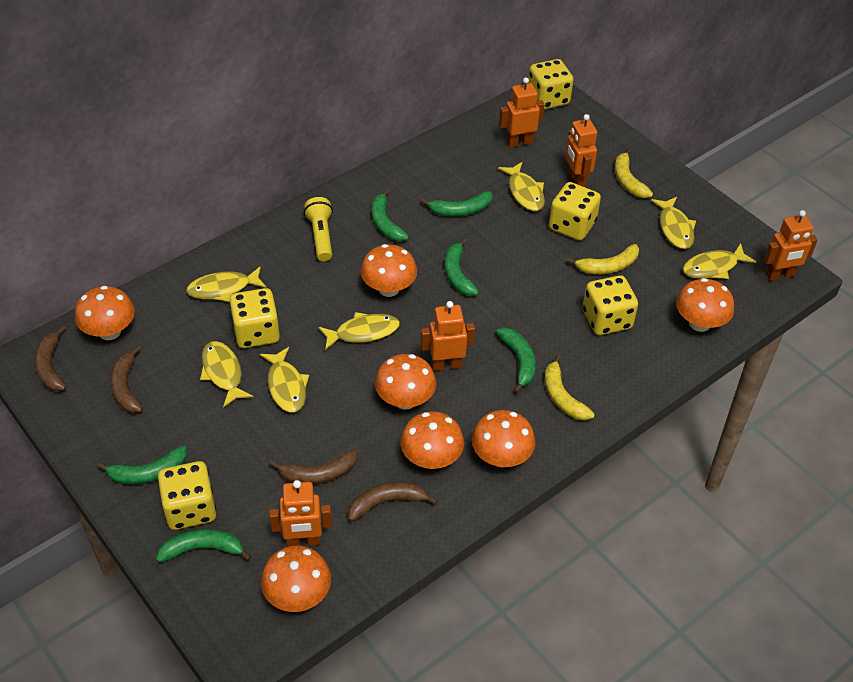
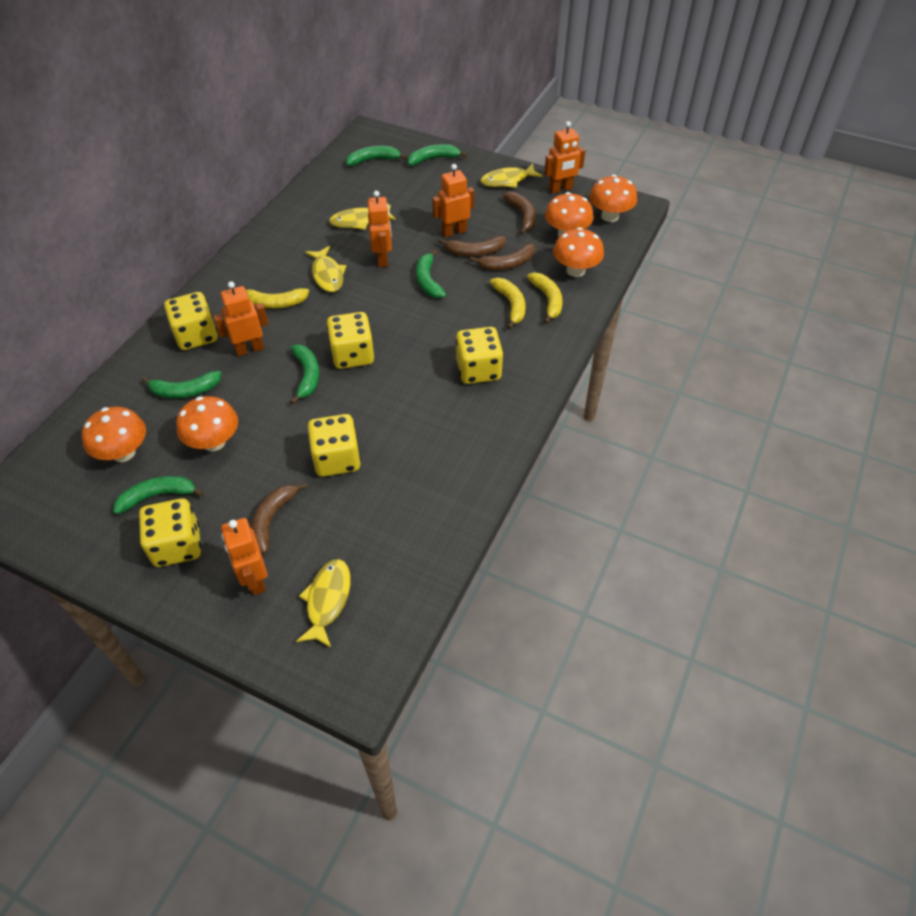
orange mushroom: [75,286,135,340] [261,546,331,612] [361,244,417,297] [375,354,436,410] [400,412,464,469] [472,410,535,467] [676,278,734,332] = 7 -> [82,407,146,462] [176,396,238,451] [545,192,594,237] [553,227,604,277] [589,175,637,222] = 5
yellow fish: [186,266,267,302] [200,341,253,408] [260,347,309,413] [318,312,400,350] [498,162,545,211] [651,197,696,249] [683,243,756,279] = 7 -> [296,559,350,648] [305,246,346,292] [329,204,396,230] [480,164,543,188] = 4
yellow flashlight: [304,197,333,261] = 1 -> none = 0

